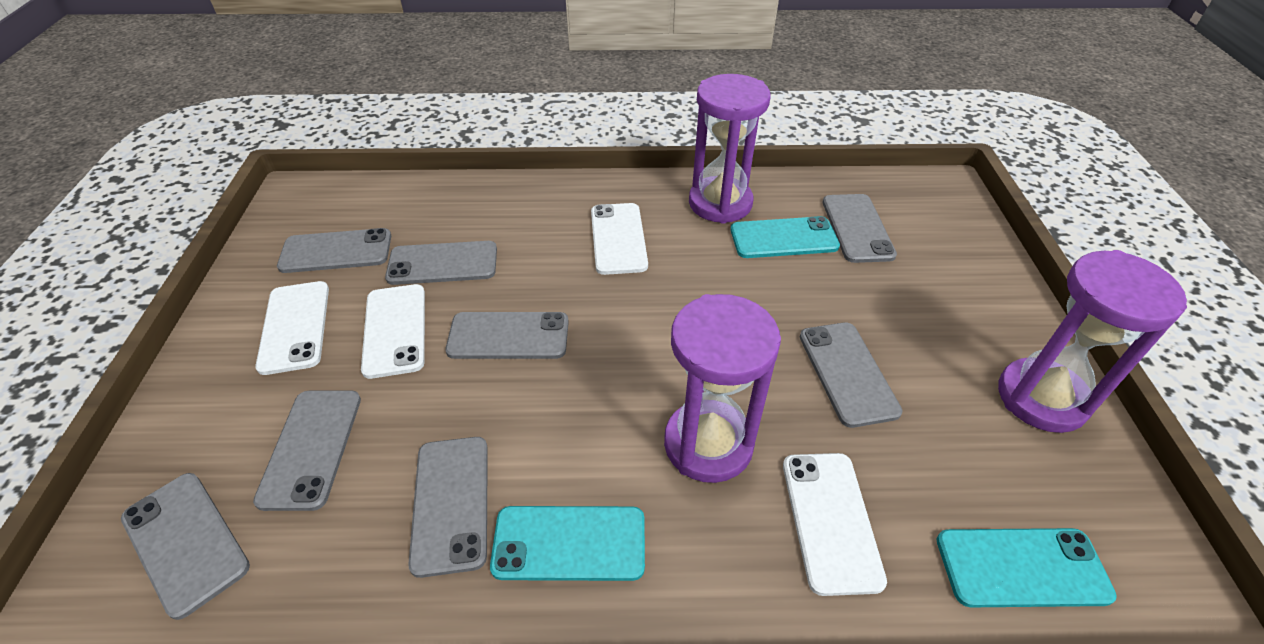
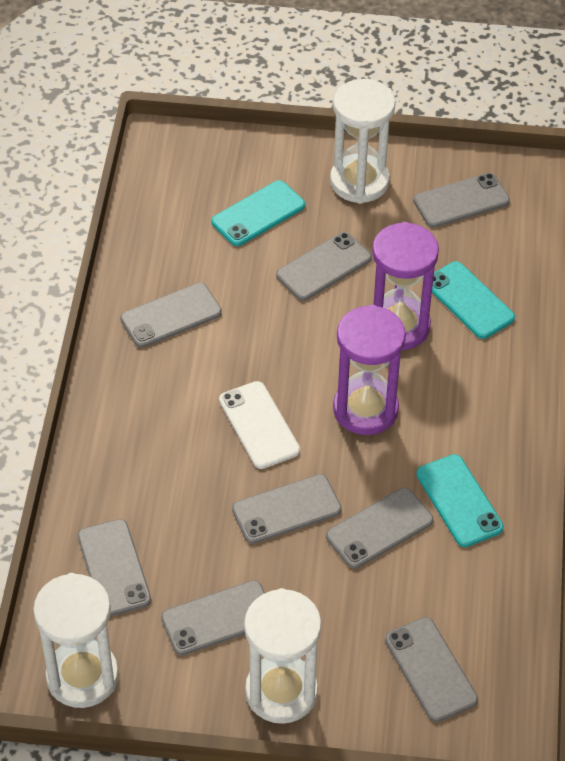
purple hourglass: [664,294,781,483] [689,74,770,224] [998,250,1187,433] = 3 -> [333,305,406,435] [372,222,439,350] = 2
white hourglass: none = 0 -> [33,573,119,708] [244,588,321,724] [330,79,396,204] = 3
white phone: [255,281,329,375] [361,284,425,379] [591,203,648,275] [783,453,887,596] = 4 -> [219,381,300,469] = 1

